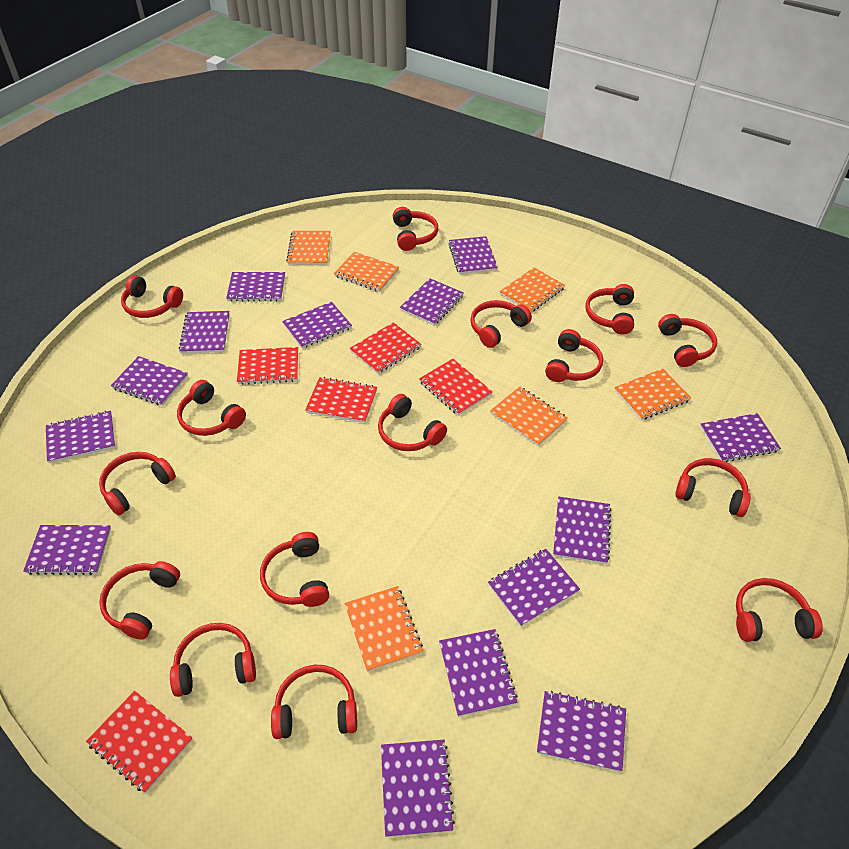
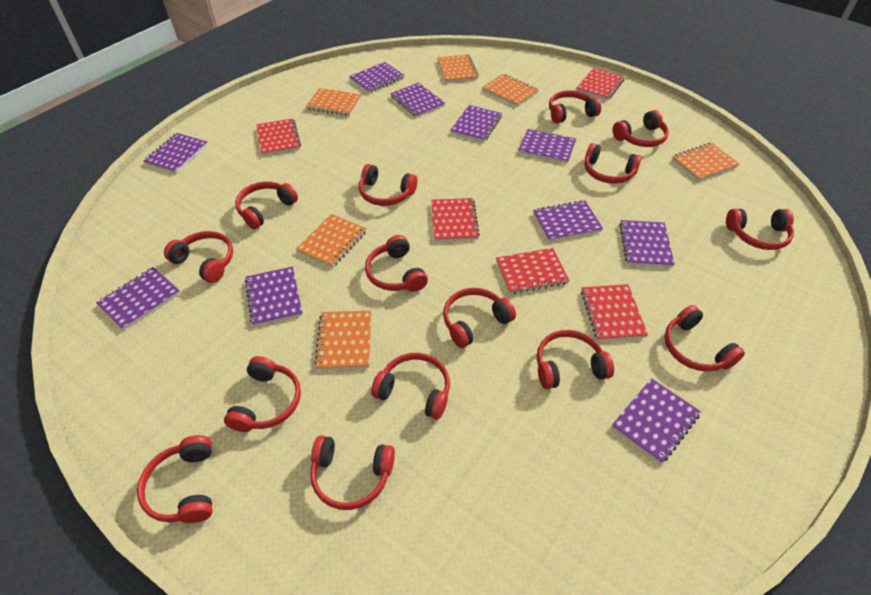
purple notebook: [23,525,111,575] [46,411,115,463] [111,356,188,406] [179,311,230,354] [226,272,285,302] [282,302,352,349] [381,740,455,837] [400,278,464,325] [439,629,518,717] [448,236,498,274] [488,549,580,627] [537,691,626,772] [553,497,611,564] [700,413,781,462] = 14 -> [96,267,180,331] [144,133,208,173] [245,266,303,326] [349,62,404,93] [390,83,445,117] [450,105,502,142] [519,129,576,163] [533,200,603,241] [612,378,701,464] [619,220,675,267] = 10

